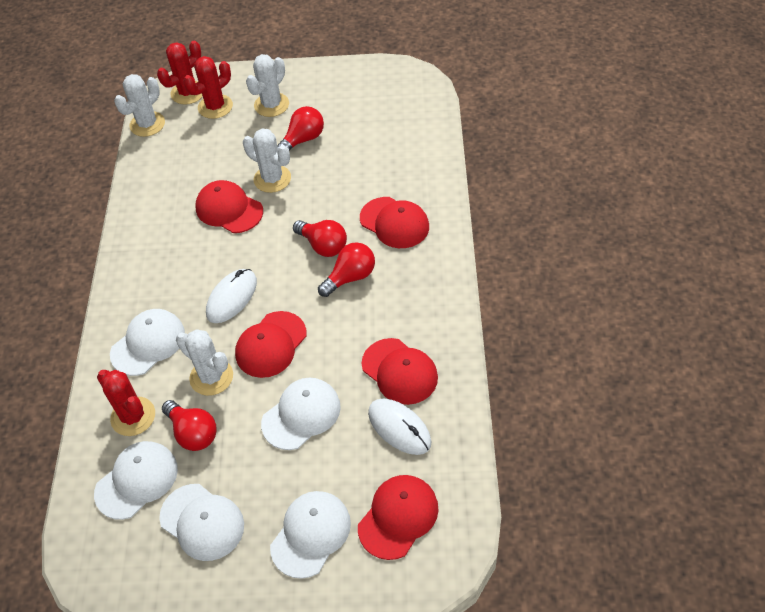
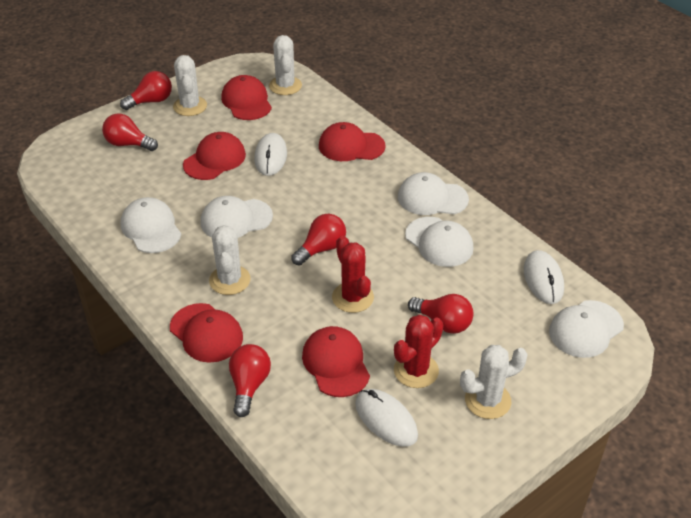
red cactus: [97,370,155,436] [157,41,203,105] [184,56,233,119] = 3 -> [332,236,374,313] [394,314,443,388] = 2
red light bulb: [162,400,217,451] [277,106,324,151] [293,220,347,257] [318,242,375,297] = 4 -> [102,113,158,151] [120,71,172,110] [229,344,271,417] [291,214,346,266] [408,294,474,334] = 5
white mouse: [206,269,257,323] [368,399,431,455] = 2 -> [254,133,287,176] [355,389,418,447] [524,250,564,304] = 3

